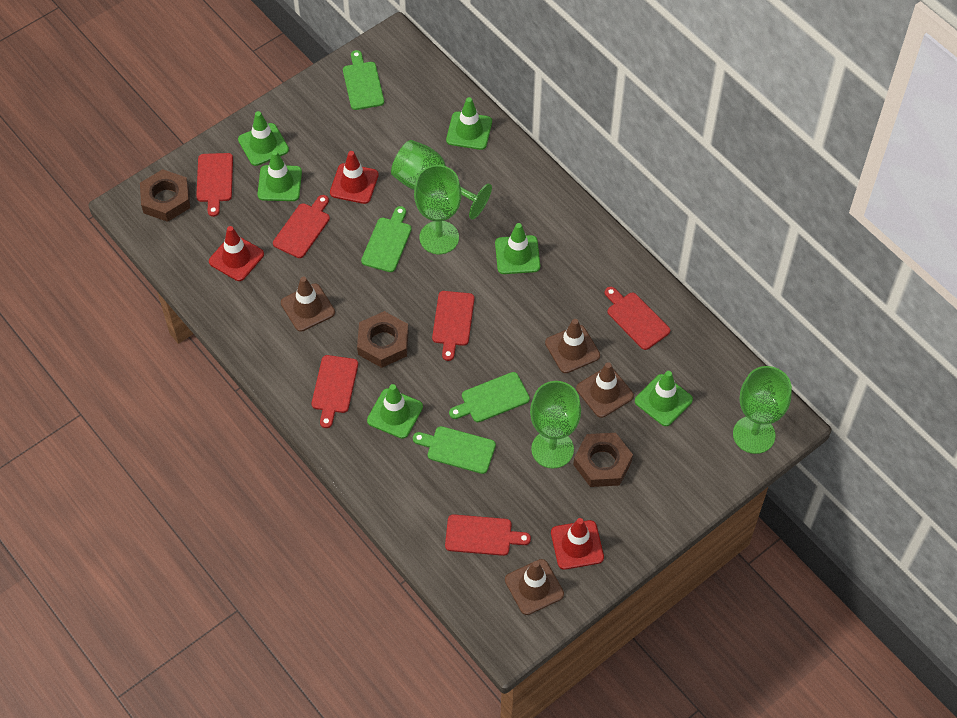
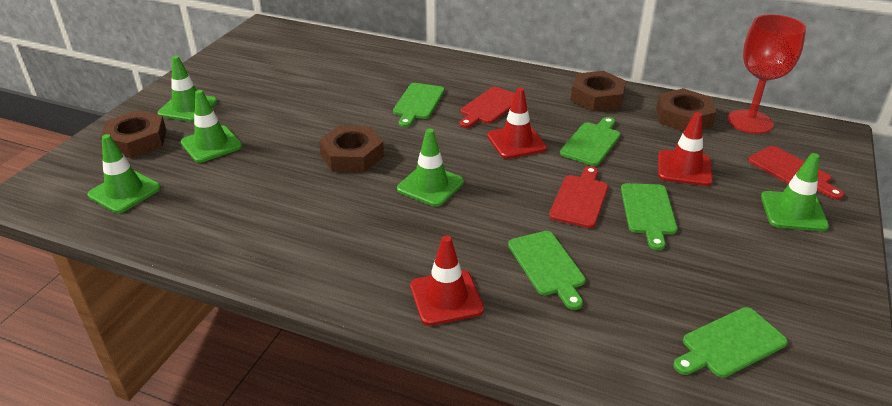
brown nut: [140,169,190,222] [357,311,409,368] [573,433,633,487] = 3 -> [100,110,167,158] [319,126,384,172] [571,71,626,112] [656,88,716,132] = 4
brown traffic cone: [281,276,335,332] [505,559,564,615] [545,319,600,373] [576,362,634,418] = 4 -> none = 0
green cutting board: [343,50,384,110] [361,206,412,272] [413,426,496,474] [449,372,530,422] = 4 -> [393,83,445,127] [508,231,586,310] [560,117,621,166] [621,183,677,250] [673,307,788,378] = 5
green goblet: [391,140,492,219] [414,165,461,254] [530,381,581,469] [733,366,792,454] = 4 -> none = 0
green traffic cone: [238,111,289,166] [258,150,302,201] [367,384,423,439] [446,97,492,150] [495,223,540,274] [635,371,693,426] = 6 -> [88,134,161,213] [158,56,217,122] [181,90,242,163] [397,129,464,207] [761,153,829,231] = 5
red cutting board: [196,153,233,217] [273,195,330,258] [312,355,358,428] [432,291,474,361] [445,514,531,556] [605,287,670,350] = 6 -> [459,87,515,128] [549,166,608,228] [748,146,844,200] = 3
red goblet: none = 0 -> [727,14,806,134] = 1

